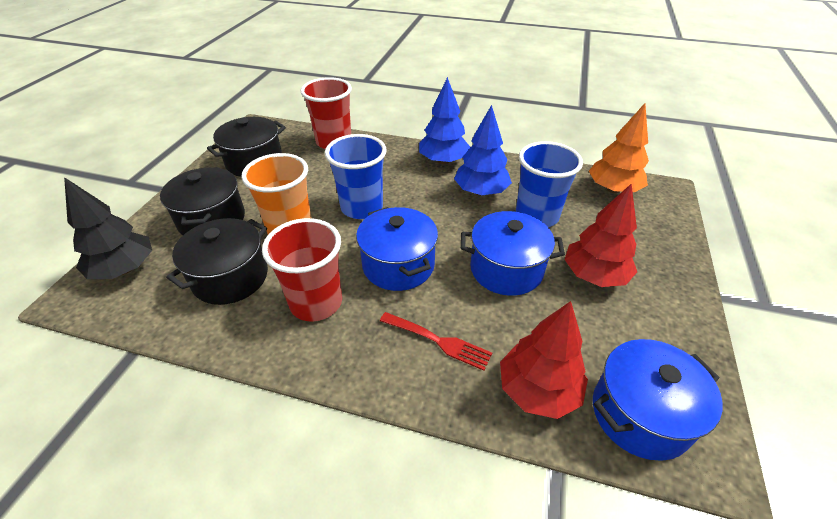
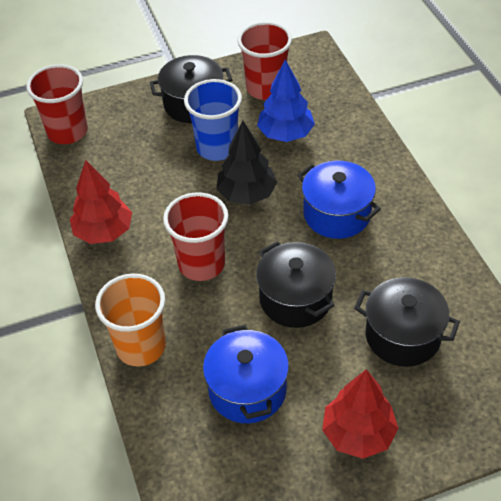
blue cup: [325,134,386,219] [516,141,583,227] = 2 -> [184,79,242,161] = 1
blue pot: [356,207,438,291] [461,211,565,296] [593,339,723,461] = 3 -> [203,325,289,423] [297,161,381,239] = 2
blue tree: [419,77,470,164] [454,105,512,196] = 2 -> [257,60,315,142] = 1
orange tree: [589,103,649,193] = 1 -> none = 0
red cup: [262,218,342,321] [301,77,352,149] = 2 -> [26,64,88,144] [163,192,229,281] [237,22,292,100] = 3
red fork: [380,312,492,371] = 1 -> none = 0

